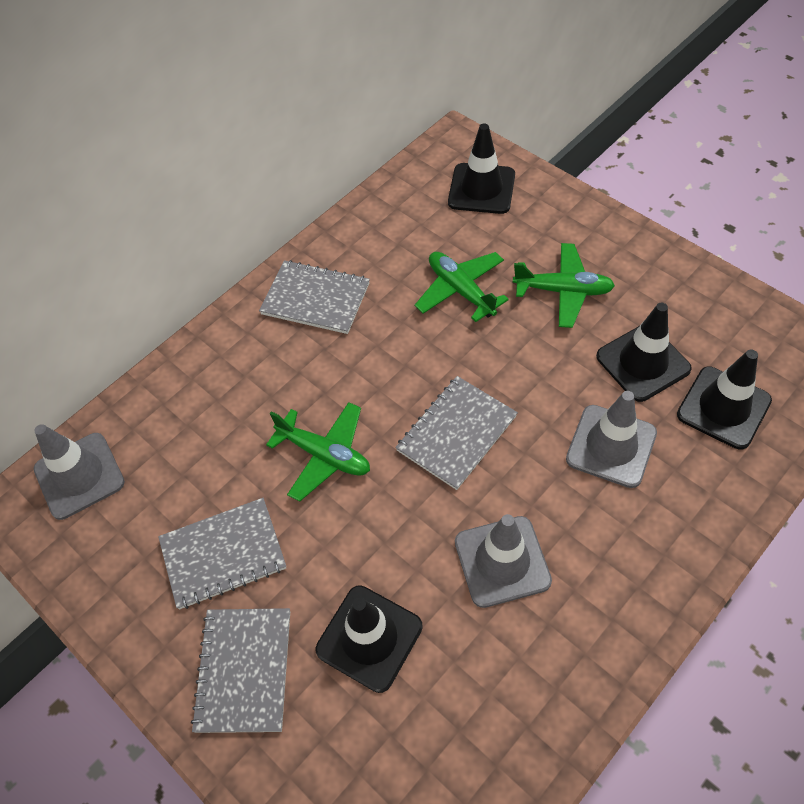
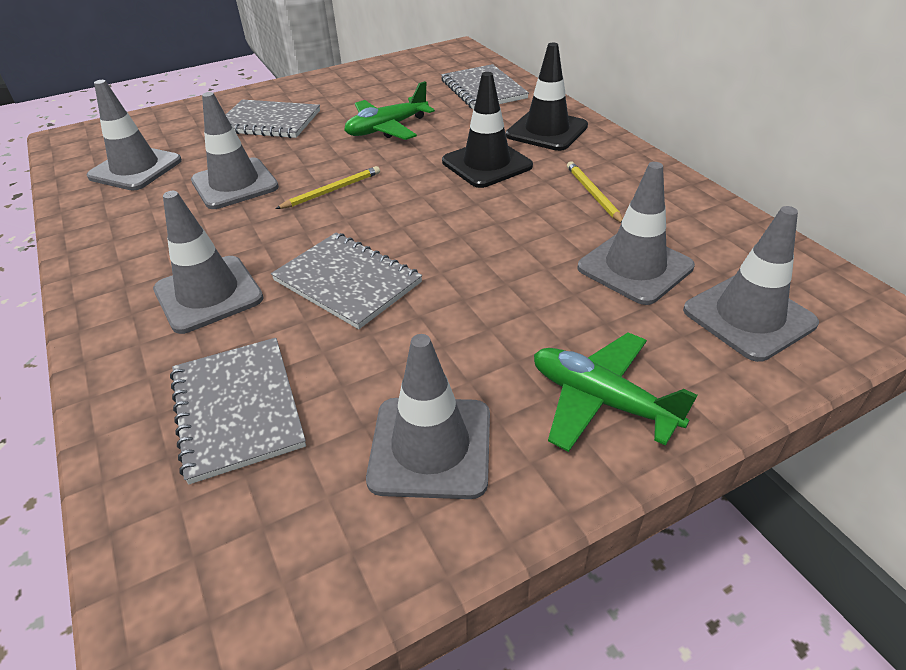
black traffic cone: [316,585,423,693] [448,123,515,214] [596,303,692,402] [677,350,772,450] = 4 -> [442,72,533,188] [506,43,588,151] = 2
green plane: [266,402,370,501] [415,252,509,322] [513,243,615,328] = 3 -> [344,81,435,140] [534,333,698,452] = 2
grey traffic cone: [34,424,125,520] [455,514,552,608] [566,391,657,488] = 3 -> [87,80,182,191] [153,191,264,334] [191,92,279,209] [366,334,490,499] [577,162,695,305] [683,206,819,362] = 6
yellow pencil: none = 0 -> [275,166,380,209] [567,161,623,223] = 2

